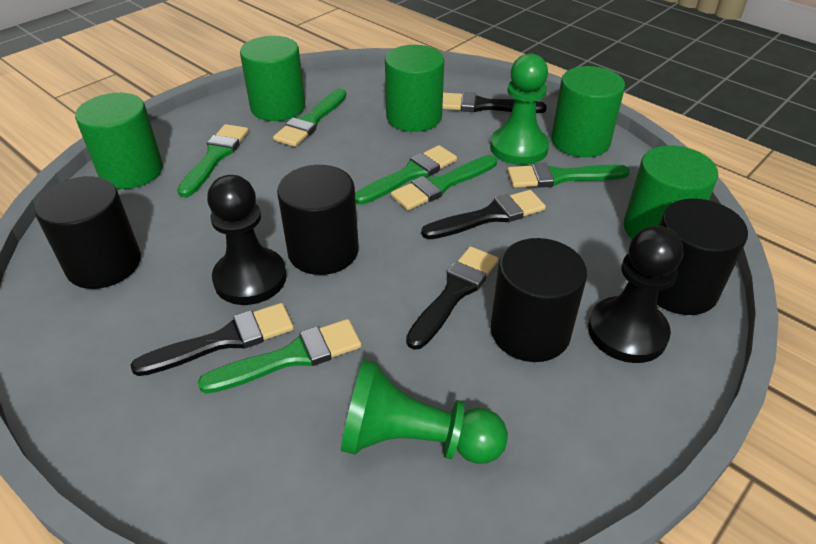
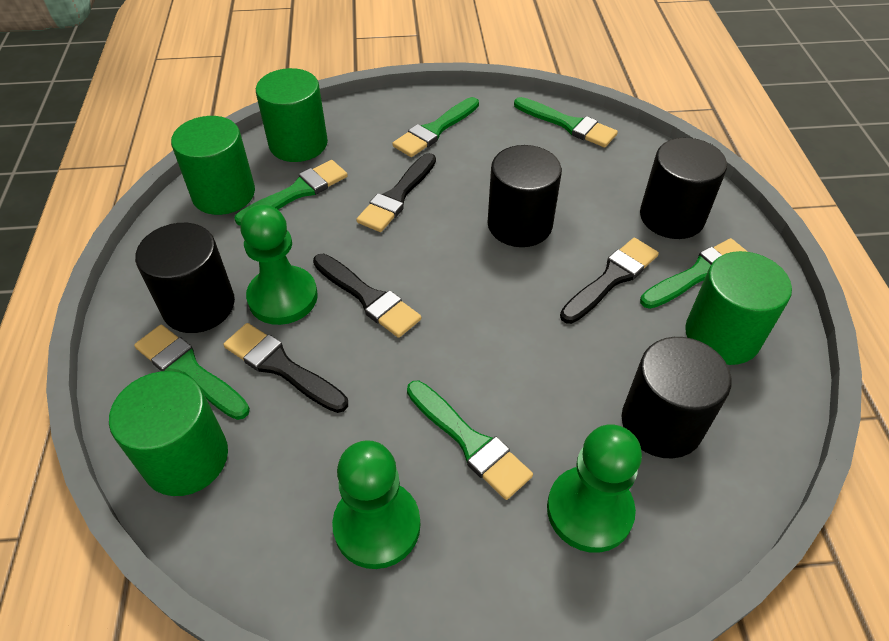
black pawn: [207,175,287,305] [588,226,683,363] = 2 -> none = 0
green cylinder: [75,93,163,189] [240,36,305,121] [385,45,444,132] [551,66,625,157] [624,145,718,239] = 5 -> [109,371,228,496] [171,116,255,215] [256,68,328,162] [685,251,792,365] = 4
green pawn: [341,360,508,464] [490,54,549,165] = 2 -> [240,204,318,325] [332,440,421,569] [547,424,642,553] = 3

